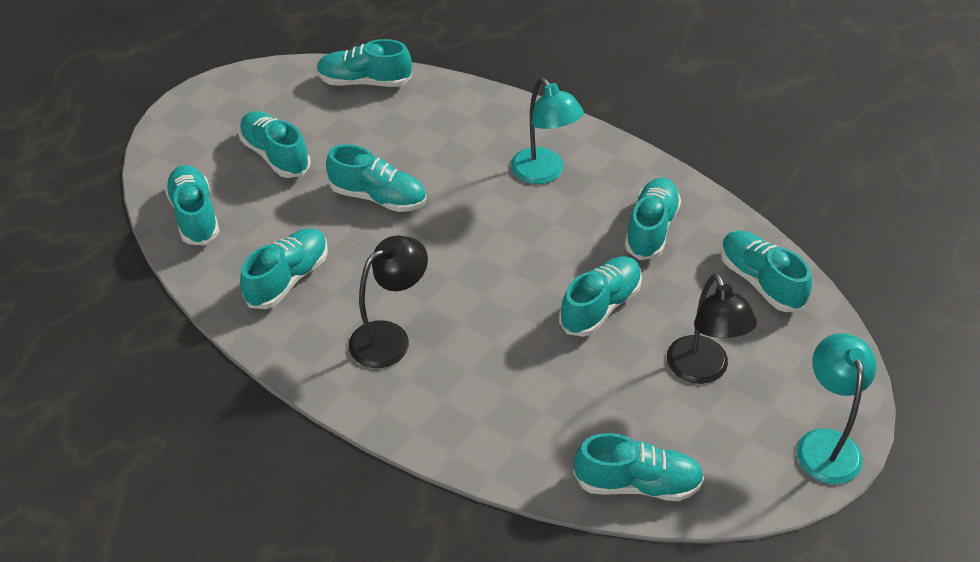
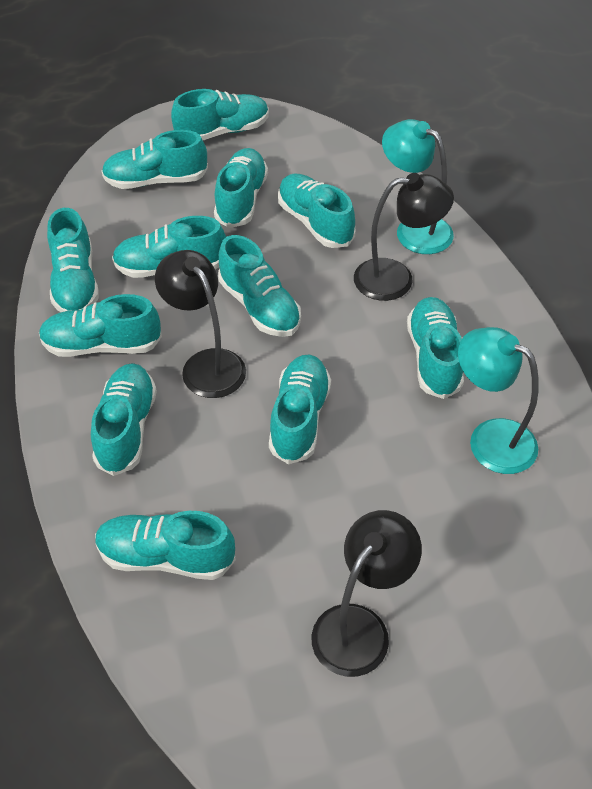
black lamp: [349,236,428,368] [667,273,757,384] = 2 -> [155,250,246,398] [311,510,422,677] [354,173,454,301] = 3
turquoise shoe: [165,165,219,245] [239,111,310,178] [240,228,328,309] [317,39,412,87] [326,144,426,212] [559,256,642,337] [574,433,704,501] [625,178,681,260] [720,231,812,312] = 9 -> [39,294,162,357] [47,208,99,312] [91,363,157,476] [95,511,236,580] [102,130,208,189] [112,216,226,278] [171,89,269,140] [214,148,268,228] [218,235,301,337] [269,355,331,464] [278,173,355,248] [407,297,464,399] = 12

